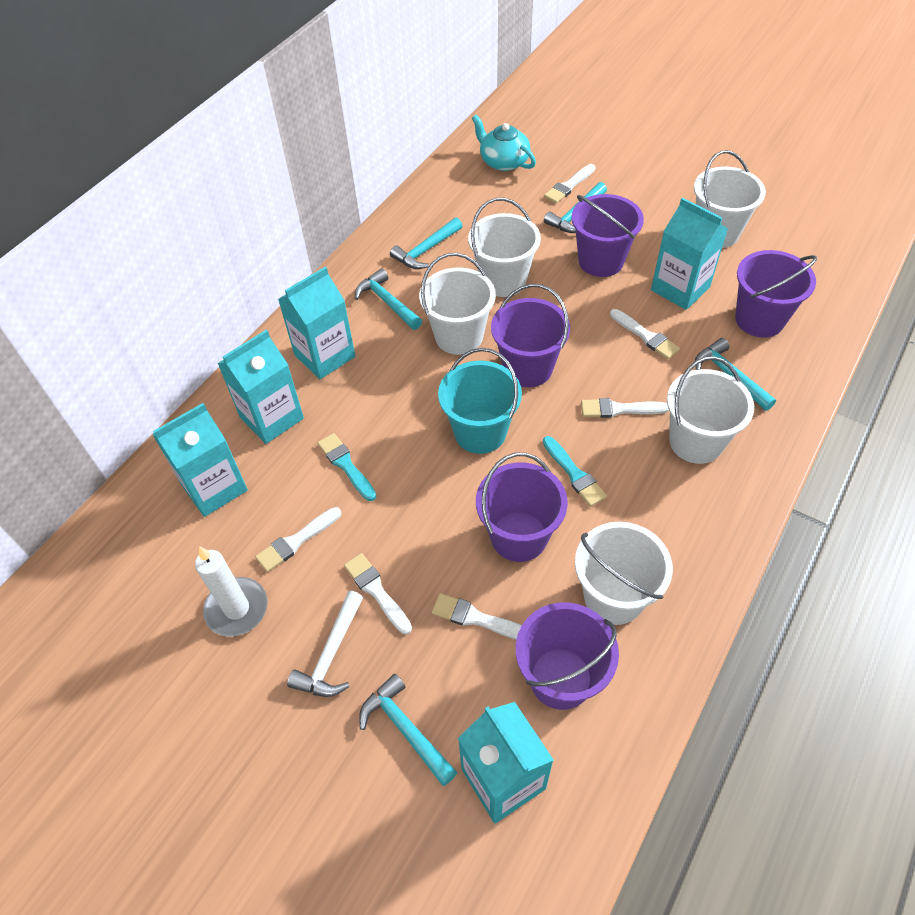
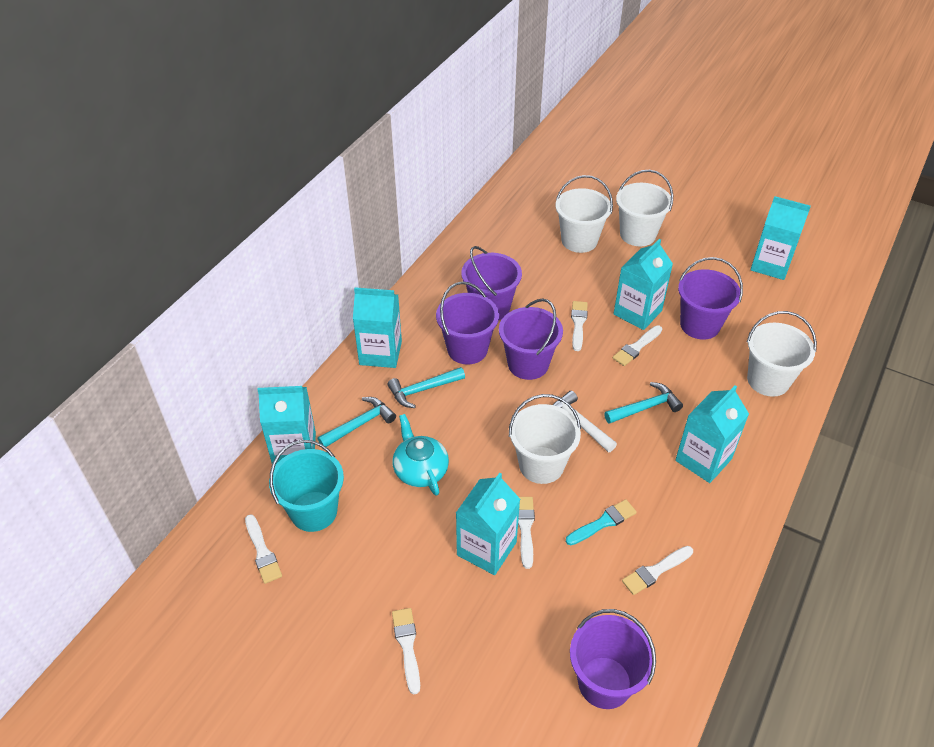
turquoise brush: [317,433,376,501] [543,436,607,507] = 2 -> [566,499,637,545] = 1
turquoise carton: [152,403,248,517] [217,330,304,444] [278,266,355,379] [458,702,554,823] [651,198,728,310] = 5 -> [257,386,316,464] [353,287,402,368] [456,473,520,575] [613,239,673,330] [675,385,749,483] [750,196,811,280] = 6
turquoise hammer: [355,268,422,330] [359,674,457,786] [390,217,462,269] [544,182,607,233] [695,338,776,411] = 5 -> [318,397,396,447] [387,367,465,408] [604,382,683,424] = 3
white bucket: [419,253,496,355] [468,198,541,297] [575,522,673,625] [667,356,754,464] [694,150,766,248] = 5 -> [509,394,581,484] [556,175,613,253] [616,170,673,246] [747,311,817,397] = 4
white candle: [195,546,268,637] = 1 -> none = 0

